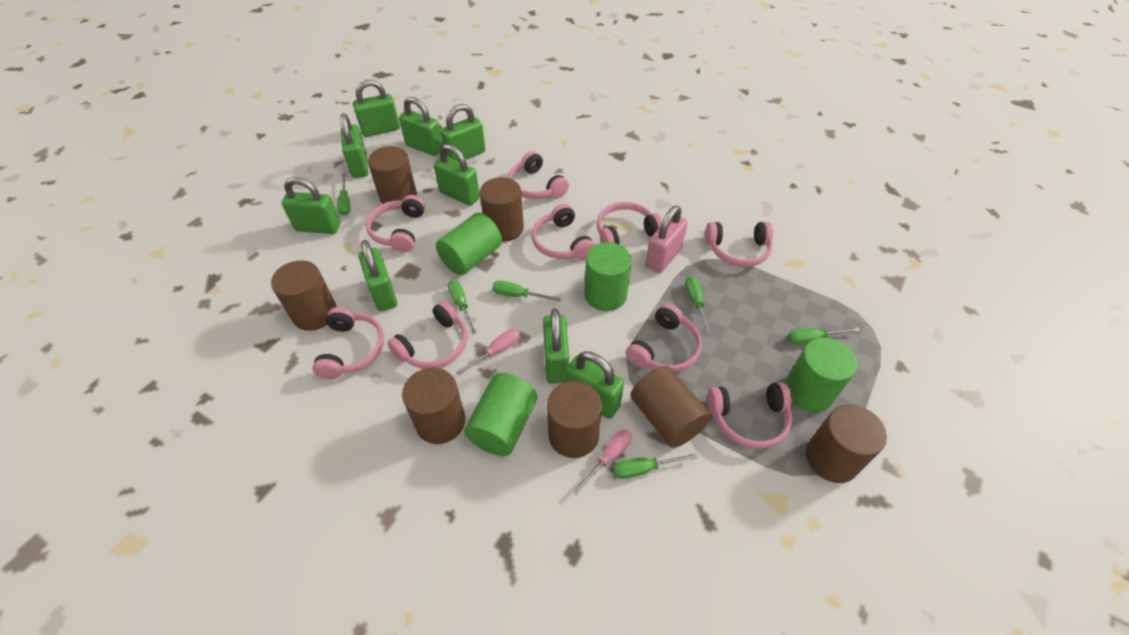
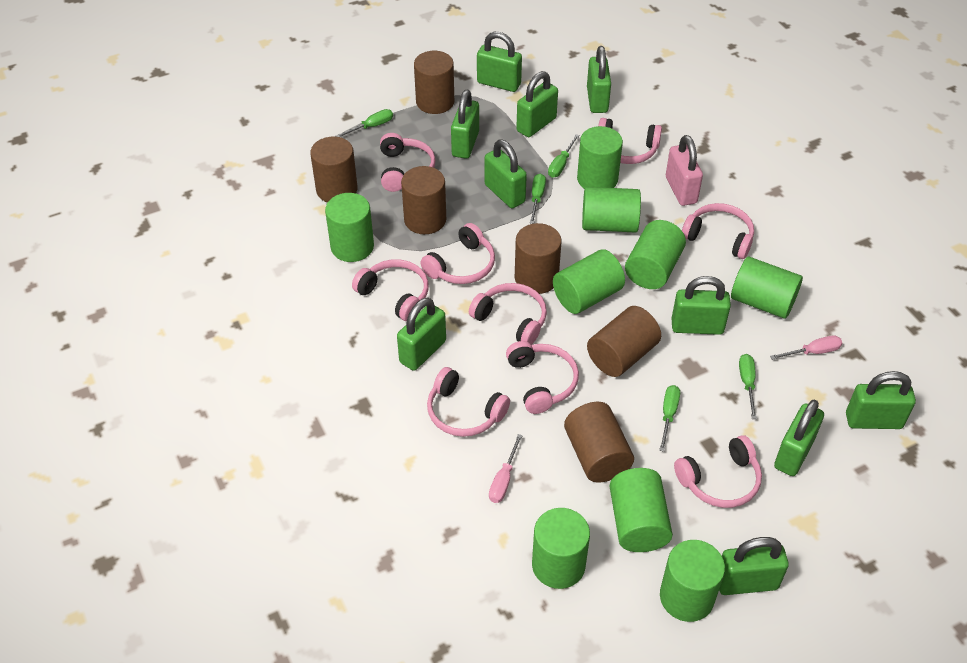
brown cylinder: [271,260,337,331] [368,146,417,204] [402,368,465,444] [480,177,524,242] [547,381,602,458] [631,366,711,448] [806,404,887,483] = 7 -> [310,136,358,202] [401,166,446,234] [414,51,454,114] [515,223,561,294] [564,402,634,483] [587,306,661,377] = 6
green cylinder: [436,213,502,275] [464,373,537,456] [585,242,632,311] [785,337,857,412] = 4 -> [325,193,374,262] [532,508,590,589] [553,249,625,314] [577,126,623,189] [582,187,641,233] [610,468,673,552] [625,220,686,289] [660,540,725,622] [731,257,803,319] = 9
green padlock: [282,177,341,234] [340,113,368,178] [353,80,400,137] [359,240,397,311] [399,97,443,156] [434,144,480,206] [441,104,485,162] [543,309,569,384] [566,351,624,419] = 9 -> [397,297,446,371] [451,90,479,159] [477,32,522,92] [485,140,527,208] [516,71,558,137] [587,46,611,113] [671,276,731,335] [719,537,789,595] [774,399,824,476] [846,371,916,429] = 10
green screwdriver: [337,174,350,216] [448,280,476,334] [493,280,561,302] [613,453,697,479] [685,276,712,334] [788,327,860,345] = 6 -> [336,109,393,137] [530,173,546,224] [548,134,579,178] [659,385,680,452] [739,354,757,419] = 5

